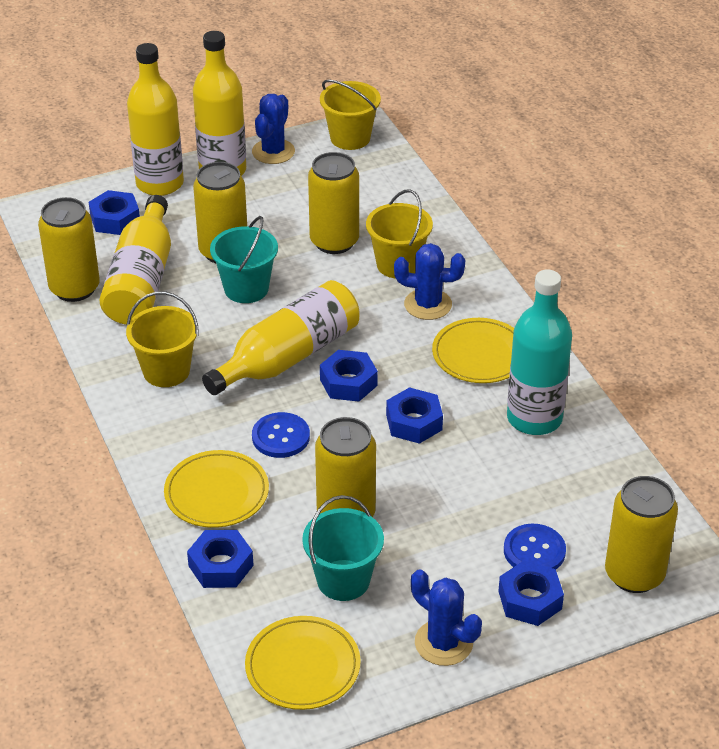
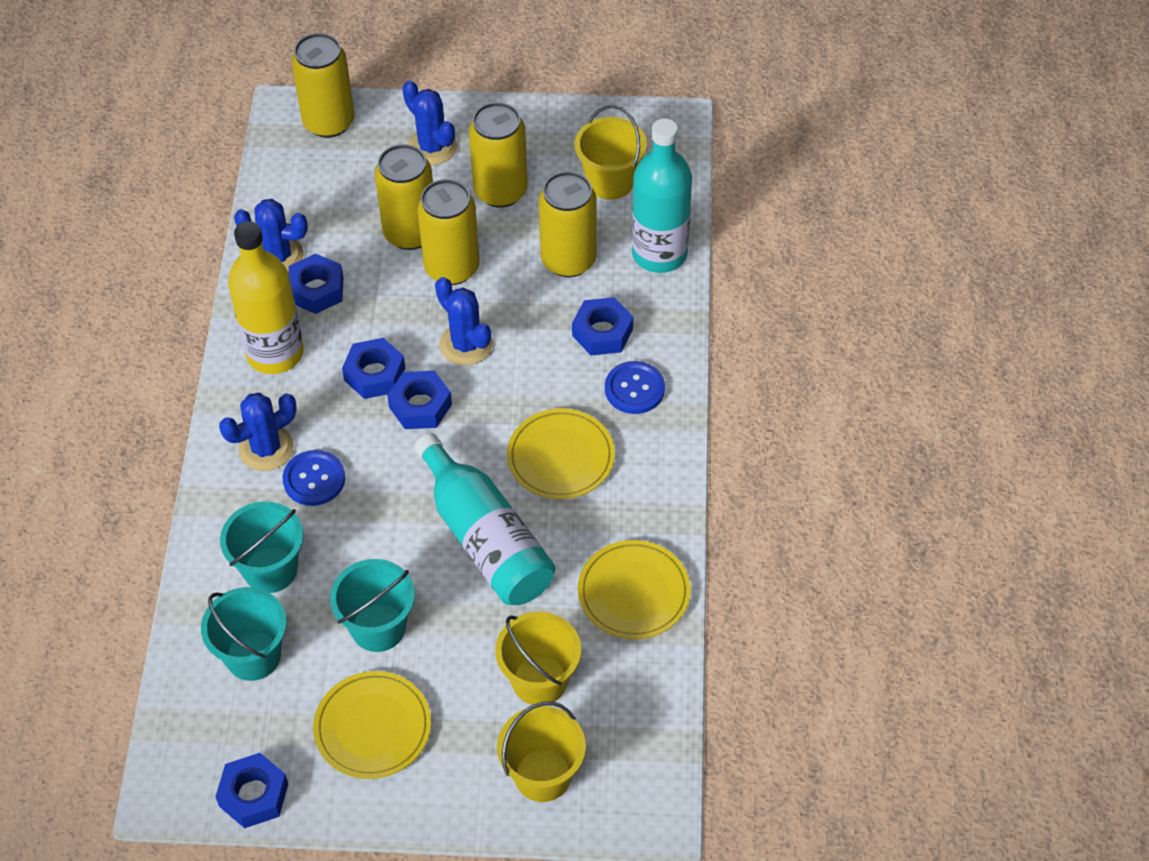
blue cactus: [252,94,295,164] [394,243,465,320] [411,569,482,666] = 3 -> [219,393,297,471] [234,199,308,271] [402,80,457,165] [435,277,493,366] = 4
turquoise bottle: [507,269,572,435] = 1 -> [414,433,555,605] [632,118,692,273] = 2
turquoise bucket: [210,216,278,303] [302,495,384,601] = 2 -> [201,587,287,681] [220,501,303,593] [330,559,415,652] = 3
yellow bottle: [100,195,171,325] [127,43,184,196] [193,31,246,176] [202,280,359,395] = 4 -> [228,221,304,374] = 1

